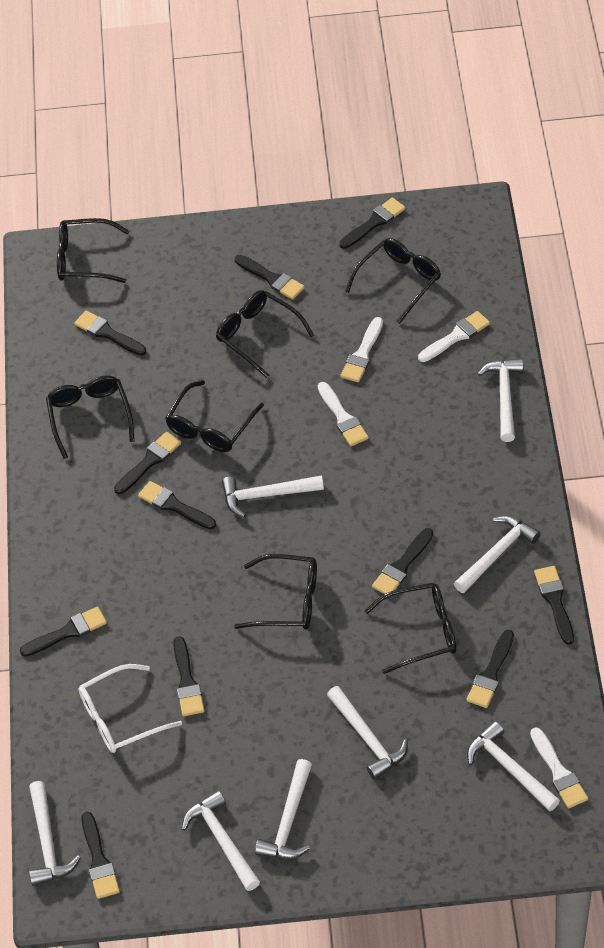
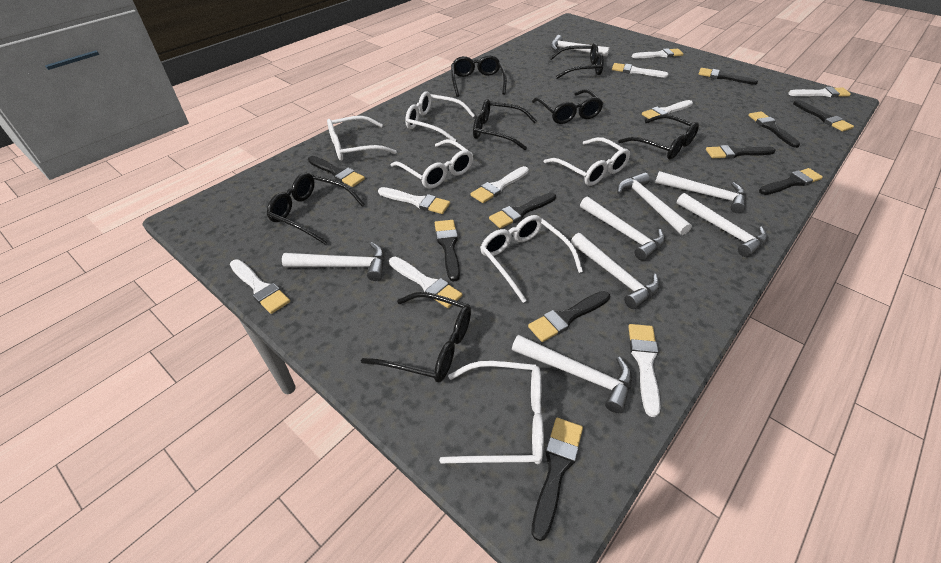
black brush: [20,607,107,657] [74,311,146,356] [82,812,120,899] [114,432,181,494] [138,481,216,529] [173,636,204,716] [235,255,305,300] [339,198,405,249] [372,528,433,594] [466,630,514,708] [534,566,574,645] = 11 -> [308,156,365,187] [435,220,460,282] [489,192,556,229] [528,291,610,342] [531,418,583,541] [698,68,758,85] [706,145,776,159] [748,111,800,148] [759,168,823,195] [793,100,854,132] = 10
white brush: [318,382,369,446] [340,317,383,382] [418,311,490,362] [530,727,588,809] = 4 -> [230,259,290,314] [378,187,450,214] [389,257,462,308] [471,166,529,203] [612,63,668,77] [628,324,661,417] [632,48,684,58] [642,100,693,119] [788,87,851,97] = 9
white glasses: [78,664,182,753] = 1 -> [327,116,397,161] [391,139,473,189] [405,91,475,141] [439,361,544,464] [480,215,583,303] [544,137,630,186] = 6

